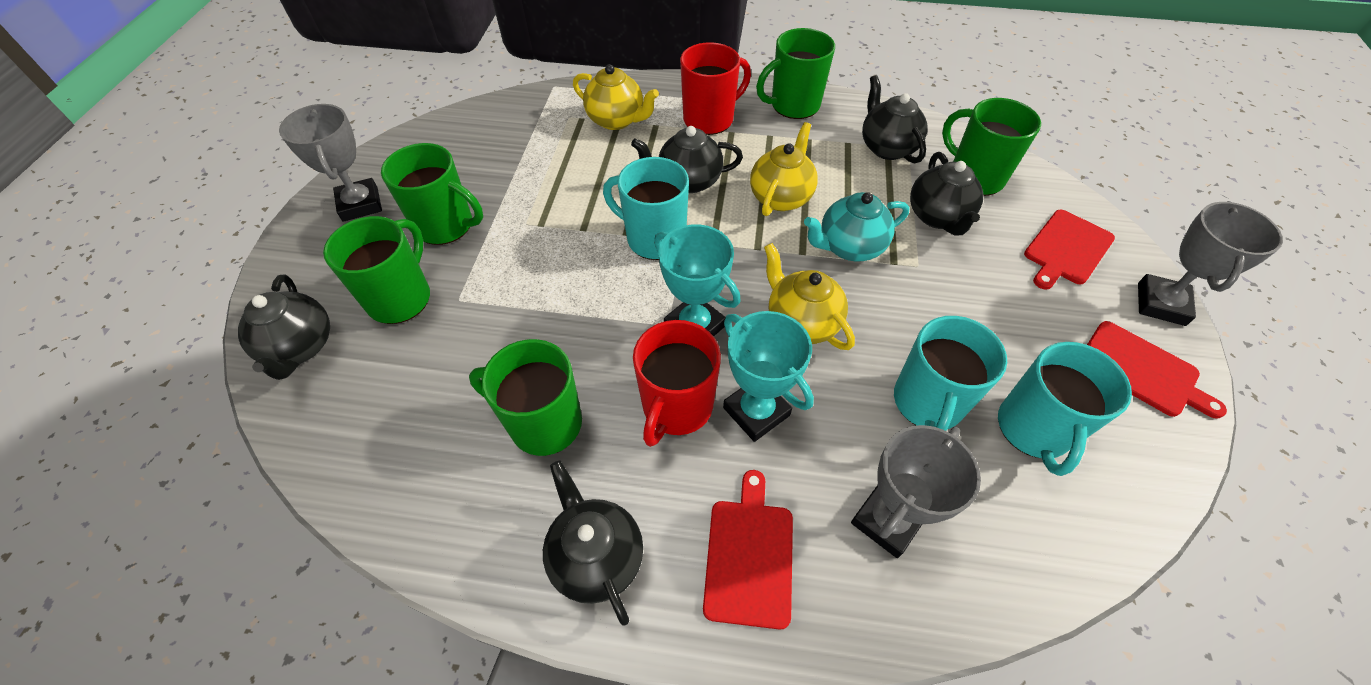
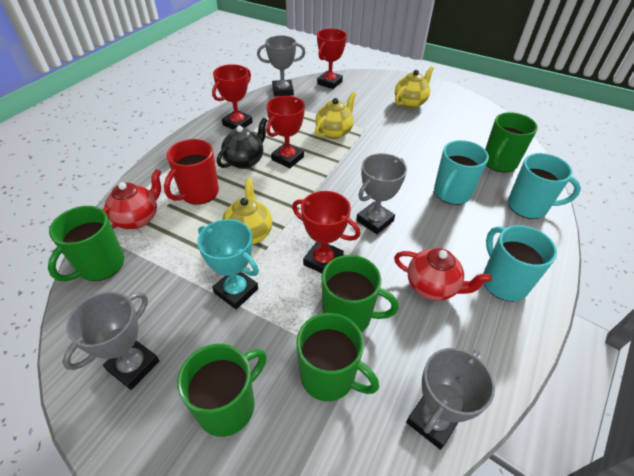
black teapot: [238,275,330,380] [543,461,643,626] [631,126,743,193] [862,75,927,164] [910,152,983,236] = 5 -> [217,118,268,169] = 1
grey trophy: [279,104,382,222] [851,425,981,558] [1138,201,1283,326] = 3 -> [62,292,159,390] [257,36,305,96] [356,153,407,234] [406,348,495,450] = 4
red cutting board: [703,470,793,630] [1024,210,1115,290] [1087,321,1227,419] = 3 -> none = 0
red mug: [633,320,721,447] [680,42,751,135] = 2 -> [164,139,219,205] = 1
red teapot: none = 0 -> [102,169,161,229] [394,248,492,301] = 2
red trophy: none = 0 -> [212,64,253,130] [266,96,305,168] [292,191,360,273] [317,29,347,89] = 4
turquoise teapot: [804,192,910,261] = 1 -> none = 0
turquoise trophy: [654,224,741,336] [723,311,814,442] = 2 -> [197,219,259,309] = 1

